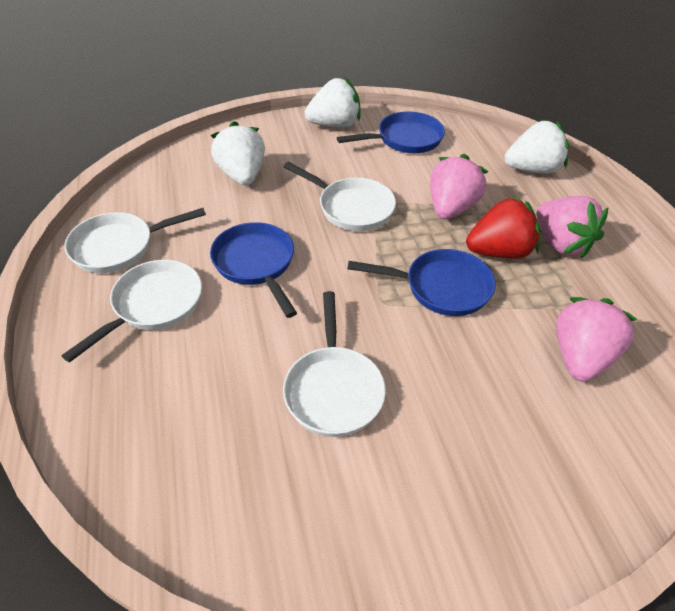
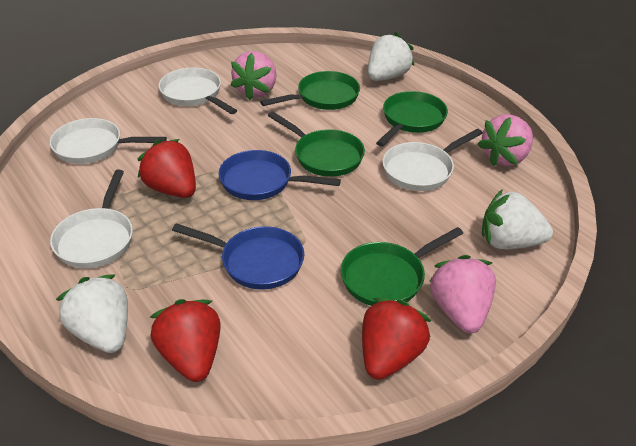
blue pan: [210,222,297,318] [337,111,445,153] [347,249,496,316] = 3 -> [172,223,305,290] [218,150,341,200] = 2
green pan: none = 0 -> [260,71,360,110] [268,111,365,177] [341,227,463,306] [376,91,448,147] = 4
red strawberry: [466,196,540,259] = 1 -> [138,139,196,198] [150,299,221,382] [362,298,431,380] = 3

